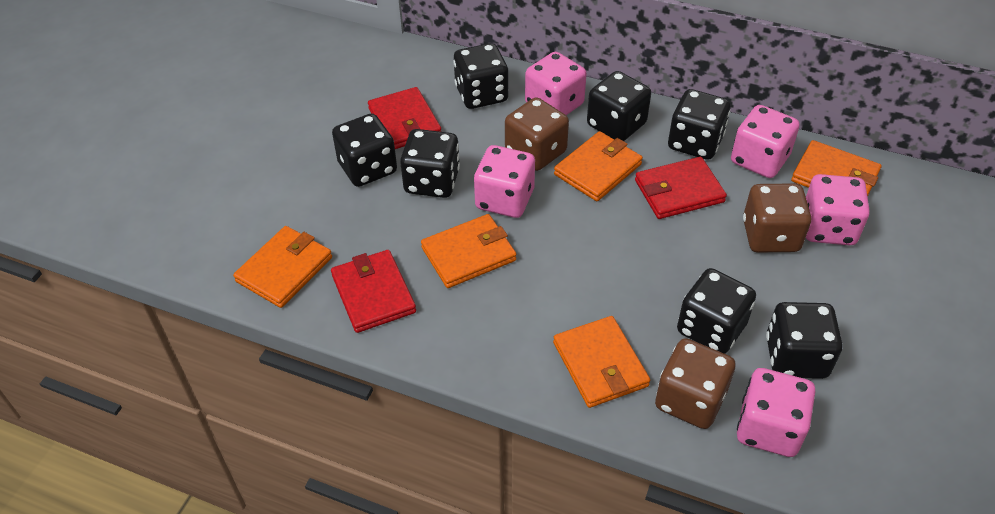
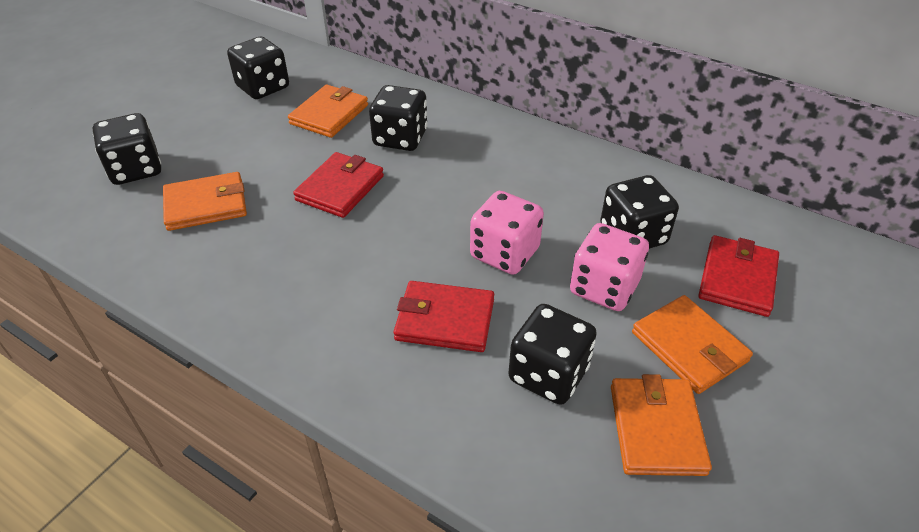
black dice: [332,114,397,187] [400,129,460,198] [454,43,509,109] [587,71,651,141] [668,89,731,160] [677,268,756,354] [766,302,843,379] = 7 -> [93,113,161,185] [227,37,289,99] [369,85,428,151] [508,304,597,405] [600,175,679,249] = 5
brown dice: [505,97,569,171] [655,338,736,429] [743,183,811,252] = 3 -> none = 0
orange wallet: [233,226,332,308] [421,214,516,288] [553,316,650,408] [554,131,643,201] [791,140,881,197] = 5 -> [163,172,247,231] [288,85,368,138] [611,374,712,476] [632,295,753,394] = 4
pink dice: [474,145,535,218] [525,52,587,115] [731,105,800,178] [737,368,815,457] [806,174,870,245] = 5 -> [470,191,544,275] [570,223,649,311] = 2

